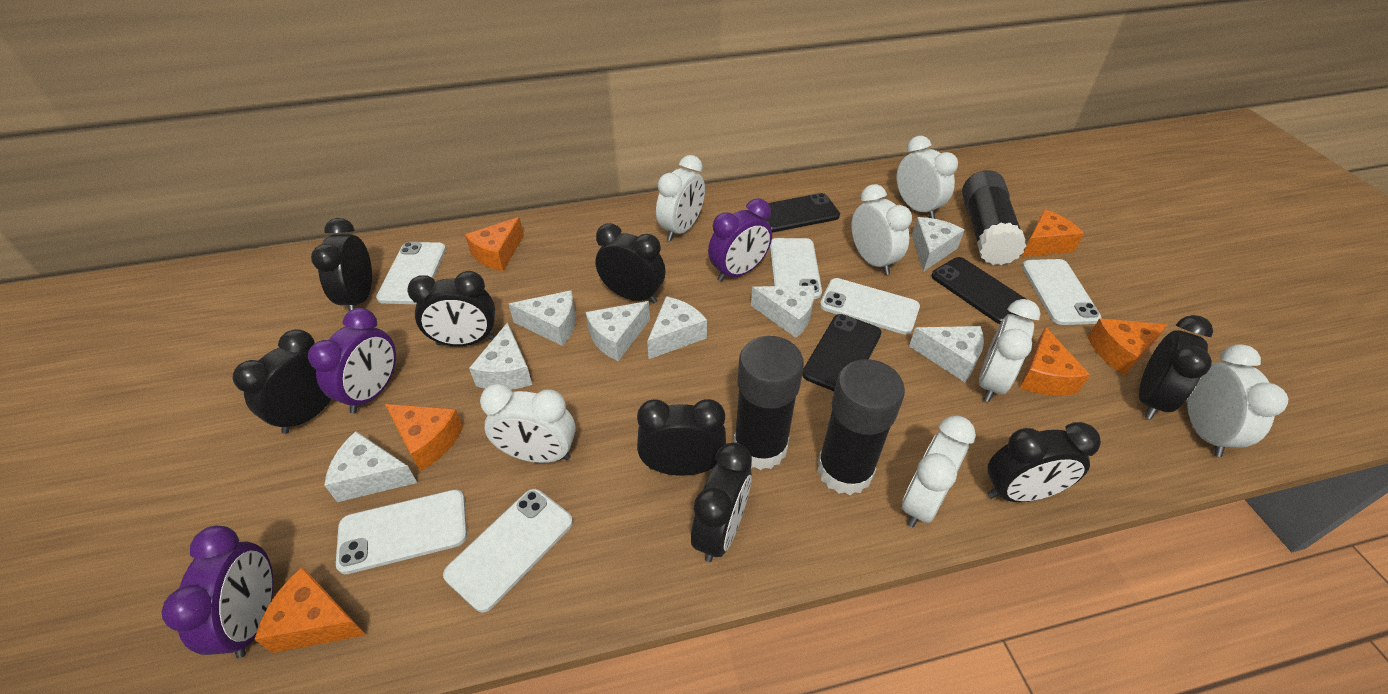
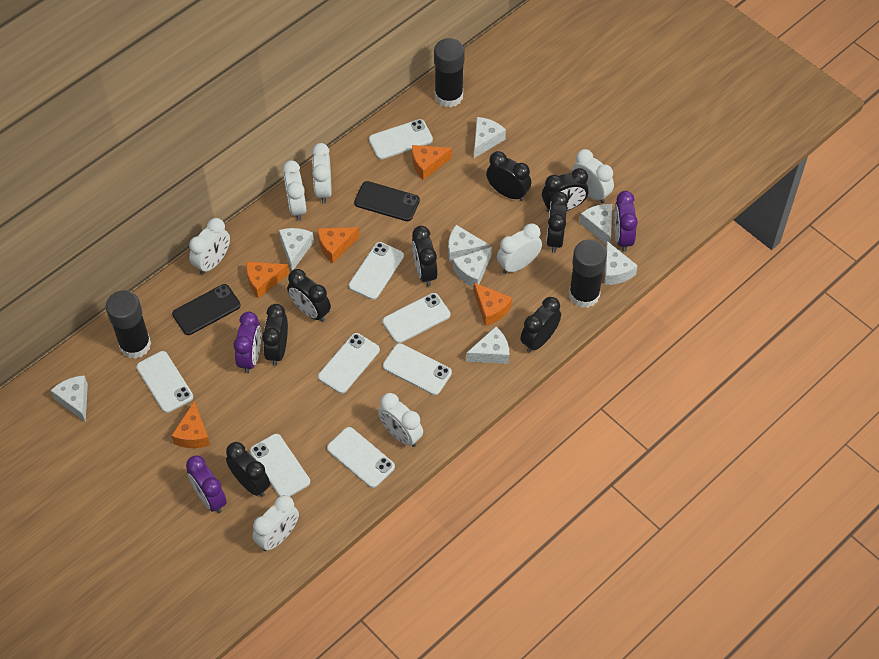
black phone: [764,193,840,233] [802,314,881,391] [932,257,1026,324] = 3 -> [172,284,241,335] [354,181,420,221] = 2
orange cheese: [254,567,366,653] [385,404,463,471] [465,217,524,271] [1020,327,1090,396] [1022,209,1084,257] [1088,318,1167,376] = 6 -> [171,401,210,448] [246,262,289,298] [318,227,360,263] [412,145,452,180] [473,283,512,326] = 5
white phone: [336,489,467,574] [376,242,446,304] [443,489,573,612] [770,238,822,299] [820,278,920,335] [1022,259,1102,325] = 6 -> [136,351,193,413] [250,434,310,497] [318,333,380,394] [327,427,395,488] [349,242,404,300] [369,119,433,159] [382,293,450,343] [383,343,452,395] = 8

